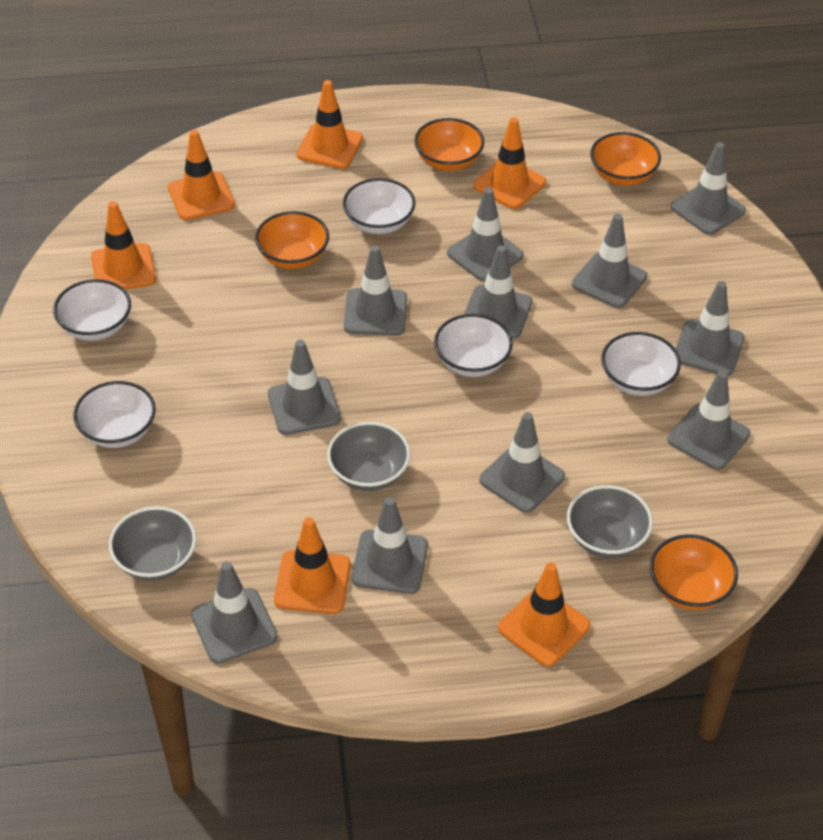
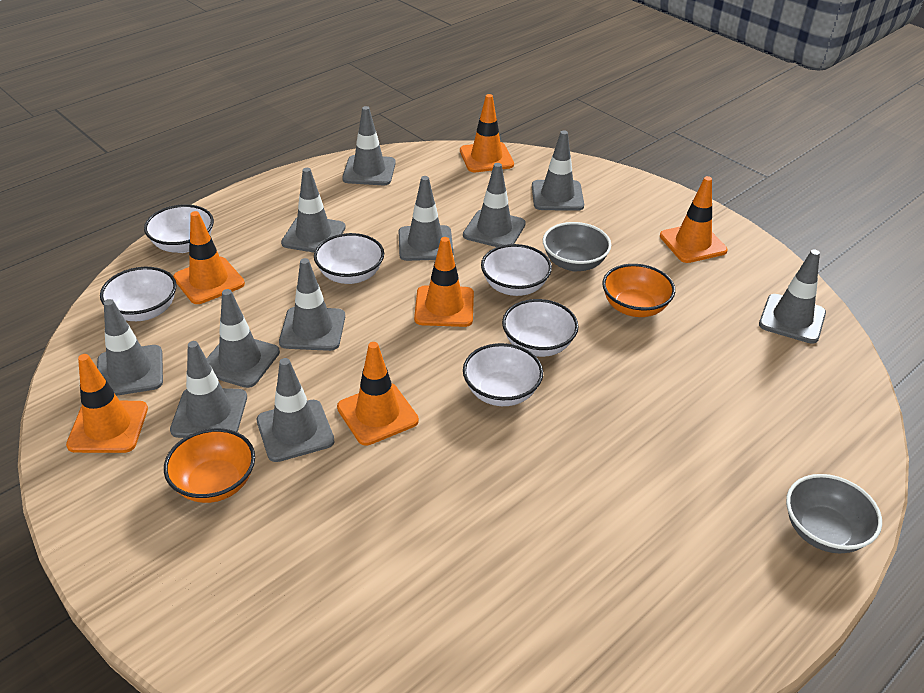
grey bowl: [109,506,196,581] [327,422,410,491] [567,485,653,558] = 3 -> [543,222,611,271] [786,474,882,554] = 2
orange bowl: [255,211,329,269] [414,118,484,171] [590,132,661,186] [650,534,738,610] = 4 -> [164,428,255,503] [602,264,675,317] = 2
white bowl: [53,279,131,341] [73,381,156,448] [343,178,415,234] [434,314,513,377] [601,332,681,396] = 5 -> [100,267,177,321] [144,204,214,253] [314,233,384,284] [463,343,543,406] [481,244,552,296] [502,299,579,357] = 6

